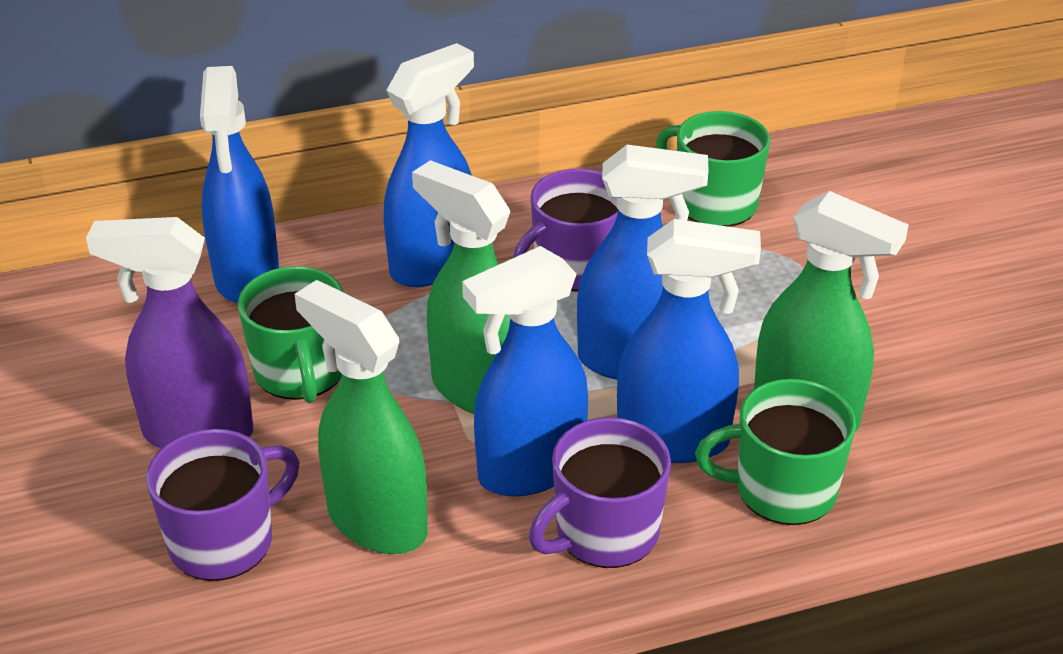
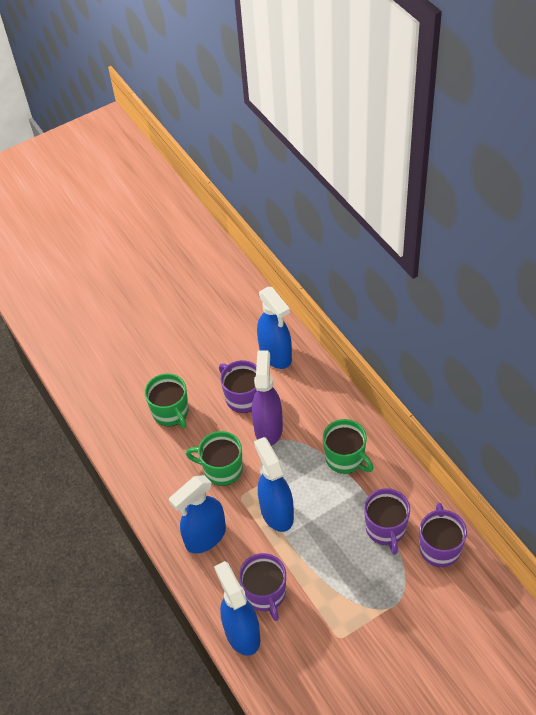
blue spray bottle: [200,66,279,303] [384,43,474,287] [462,246,588,497] [577,145,709,380] [617,219,761,463] = 5 -> [169,475,226,553] [214,561,261,656] [254,437,294,532] [257,287,292,369] = 4
green spray bottle: [295,280,427,554] [412,160,510,414] [754,191,909,431] = 3 -> none = 0
purple mug: [146,429,299,581] [513,169,618,291] [529,417,671,568] = 3 -> [219,360,257,413] [239,553,286,621] [364,488,410,555] [419,503,467,567] = 4

